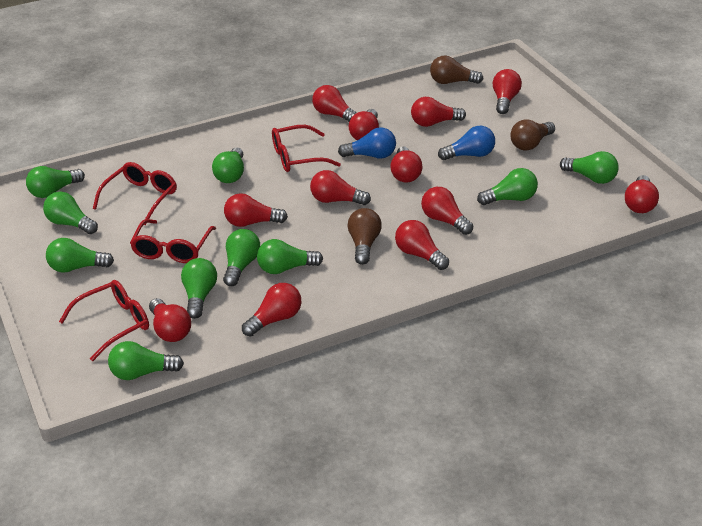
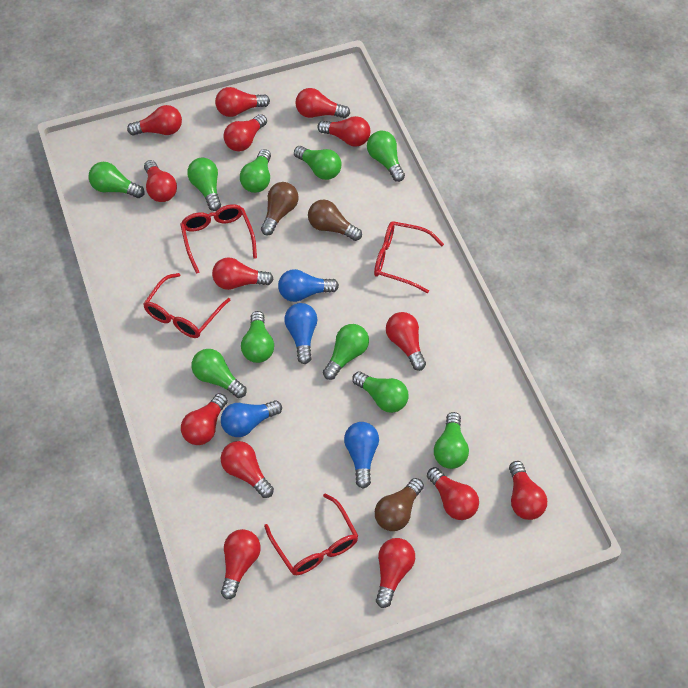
blue light bulb: [338,127,396,159] [438,126,495,160] = 2 -> [221,401,282,437] [278,269,339,302] [284,303,317,364] [344,422,379,489] = 4
red light bulb: [149,298,191,342] [224,193,288,227] [242,283,301,337] [310,170,371,205] [312,85,356,122] [349,109,379,140] [390,147,423,183] [395,220,449,270] [411,97,466,127] [421,187,473,235] [492,69,522,114] [625,175,659,213] = 12 -> [127,105,182,135] [144,160,177,202] [181,393,228,445] [212,257,274,290] [215,87,270,117] [221,441,274,498] [221,529,261,600] [224,114,267,151] [295,88,350,118] [317,116,370,147] [376,538,415,608] [386,312,426,371] [427,467,479,520] [509,461,547,520] = 14

